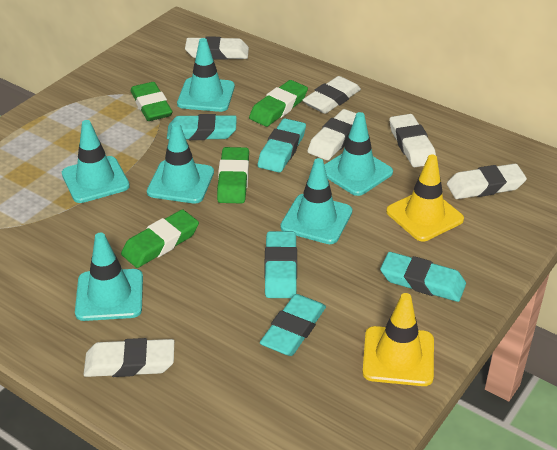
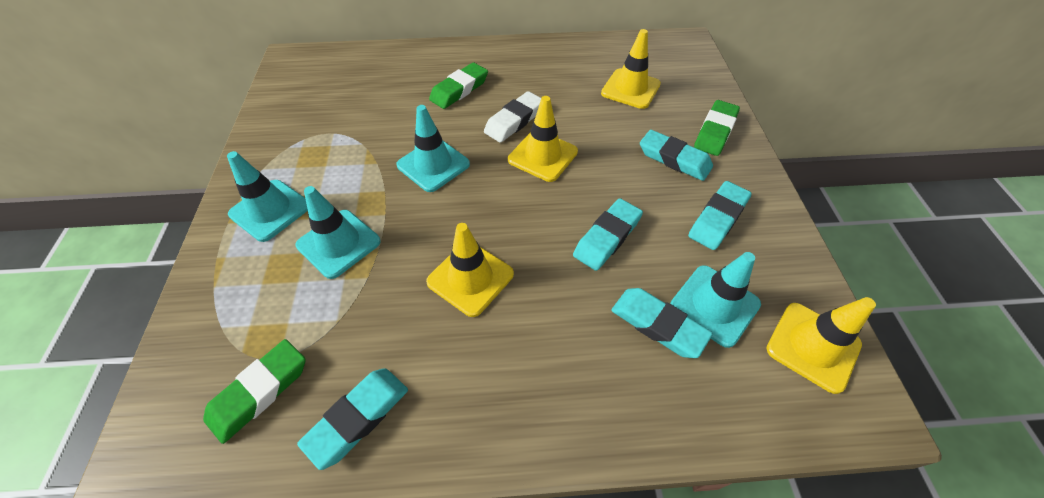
green eraser: [121,209,199,268] [130,82,172,121] [217,147,249,203] [249,80,308,127] = 4 -> [203,339,306,444] [429,62,488,109] [694,100,740,156] = 3
turquoise traffic cone: [62,120,130,203] [75,232,143,321] [147,122,214,204] [177,38,235,112] [280,158,352,244] [324,112,393,196] = 6 -> [227,151,308,242] [296,186,381,279] [396,105,470,192] [670,252,761,348] = 4
white eraser: [83,338,174,377] [185,36,249,60] [303,76,361,114] [308,109,356,160] [390,114,436,167] [447,164,527,199] = 6 -> [484,91,541,143] = 1
yellow traffic cone: [362,293,434,386] [386,154,464,242] = 2 -> [426,223,514,317] [508,96,578,182] [601,29,661,109] [767,297,876,394] = 4

